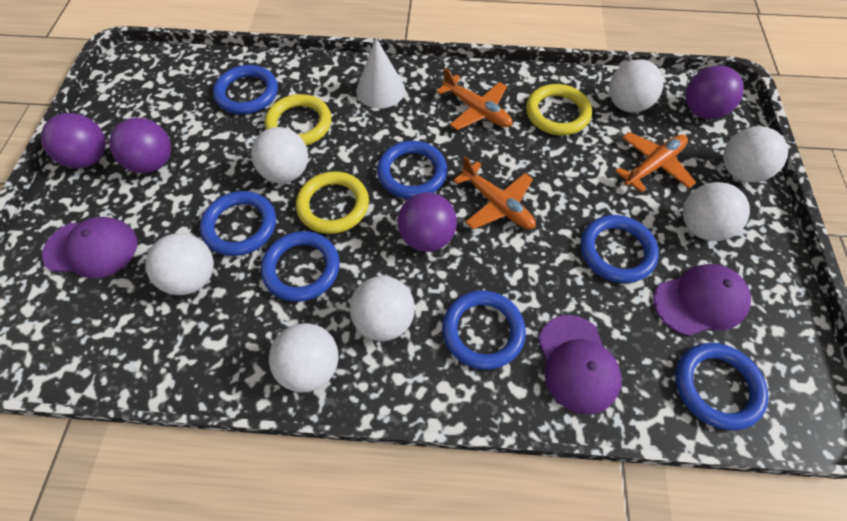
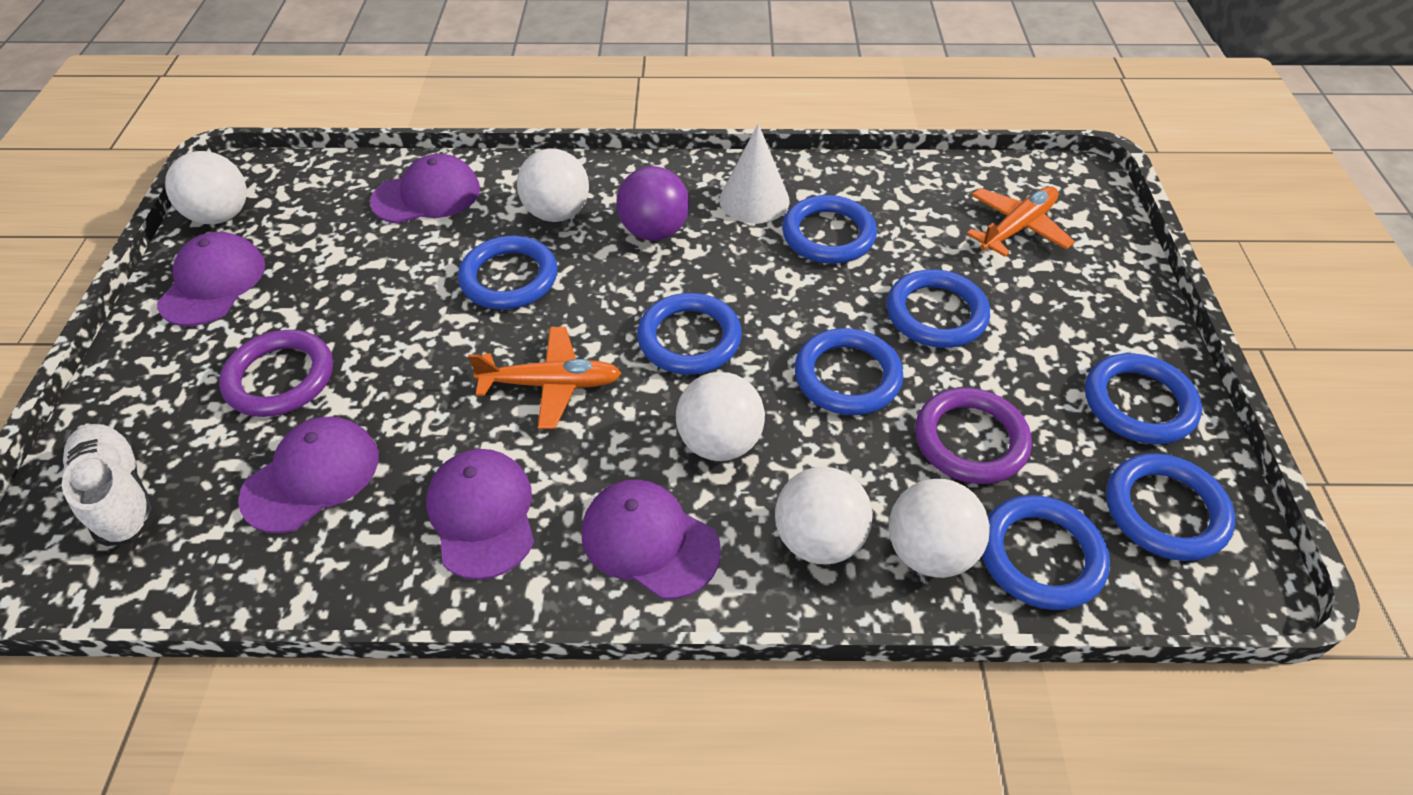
blue ring: [200,191,276,256] [213,65,278,114] [261,231,340,302] [377,141,447,199] [442,290,526,370] [580,215,659,283] [675,343,768,431] = 7 -> [458,236,558,309] [637,293,742,375] [782,195,877,264] [795,328,903,415] [887,269,990,348] [982,495,1110,610] [1085,353,1202,444] [1106,453,1235,561] = 8
orange plane: [436,68,512,130] [453,157,536,229] [615,132,696,192] = 3 -> [468,327,621,429] [966,187,1075,257] = 2
purple ball: [41,113,106,168] [109,118,171,173] [398,192,457,252] [685,65,744,119] = 4 -> [617,166,689,241] = 1
purple cap: [42,217,137,279] [538,315,621,415] [653,264,751,336] = 3 -> [157,232,265,326] [238,417,379,533] [370,154,480,223] [426,449,534,580] [582,479,721,599] = 5
purple ring: none = 0 -> [219,330,333,417] [915,388,1032,484] = 2
white ball: [145,233,214,295] [251,127,308,183] [269,323,338,393] [350,276,415,341] [609,59,664,113] [683,182,750,241] [723,126,788,182] = 7 -> [165,151,247,224] [517,148,589,222] [676,372,765,461] [775,467,873,564] [889,479,990,578] = 5
white shoe: none = 0 -> [62,424,156,546] = 1
yellow ring: [265,94,331,146] [296,171,369,234] [526,84,592,135] = 3 -> none = 0

